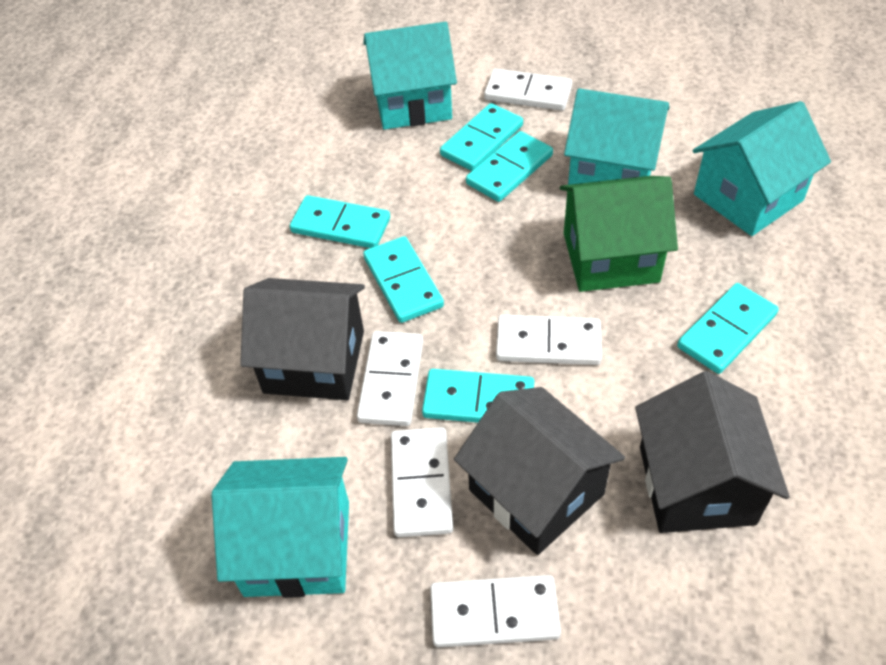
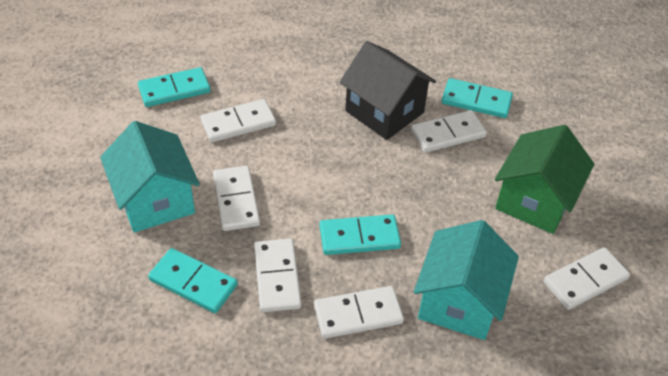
black house: [240,278,365,400] [454,387,625,555] [635,371,789,533] = 3 -> [339,41,436,140] = 1
turquoise domino: [290,195,390,248] [363,236,444,323] [422,369,534,423] [440,103,523,171] [466,131,553,202] [677,283,779,374] = 6 -> [138,67,211,107] [148,248,238,313] [320,214,401,255] [442,78,513,118] = 4
turquoise house: [211,457,349,598] [363,22,457,130] [564,88,669,185] [693,101,831,236] = 4 -> [100,121,200,233] [414,220,519,340] = 2
white domino: [357,331,423,426] [391,427,453,537] [430,575,561,648] [484,69,572,111] [496,315,602,365] = 5 -> [201,99,276,142] [213,166,260,231] [254,239,301,312] [314,286,404,339] [411,110,487,153] [544,247,630,310] = 6

